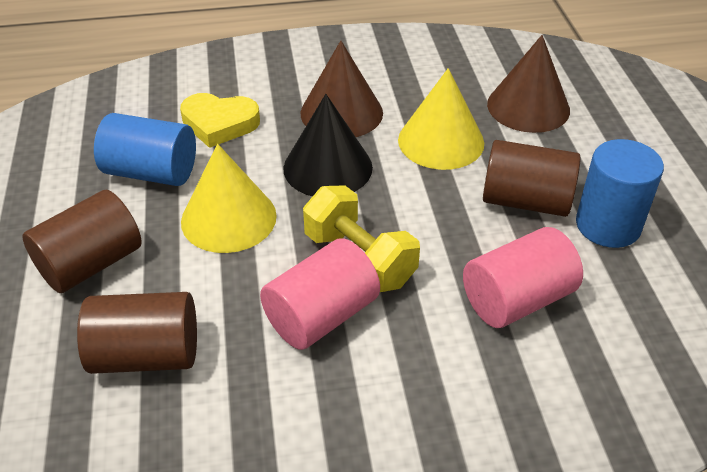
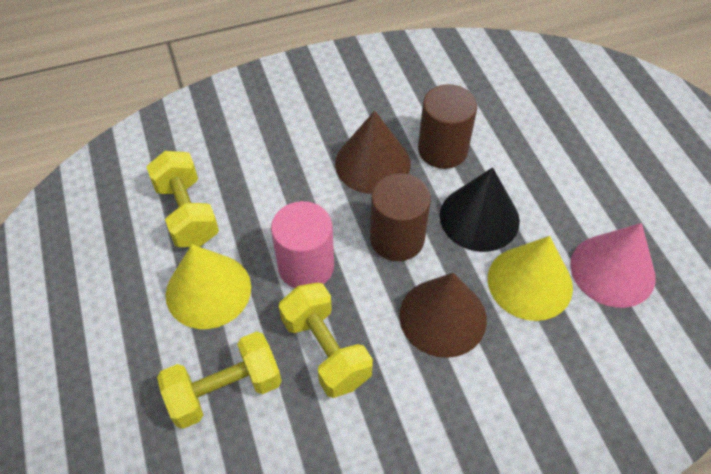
blue cylinder: [94,113,196,186] [576,139,664,248] = 2 -> none = 0
brown cylinder: [22,190,142,293] [77,292,197,374] [483,140,581,217] = 3 -> [370,173,431,261] [418,84,477,169] = 2
pink cone: none = 0 -> [570,223,656,308] = 1
pink cylinder: [260,238,380,350] [463,227,583,328] = 2 -> [271,201,334,289] = 1
yellow dumbbell: [303,185,420,292] = 1 -> [146,151,219,247] [157,331,282,429] [279,283,373,398] = 3
yellow heart: [180,93,260,148] = 1 -> none = 0

